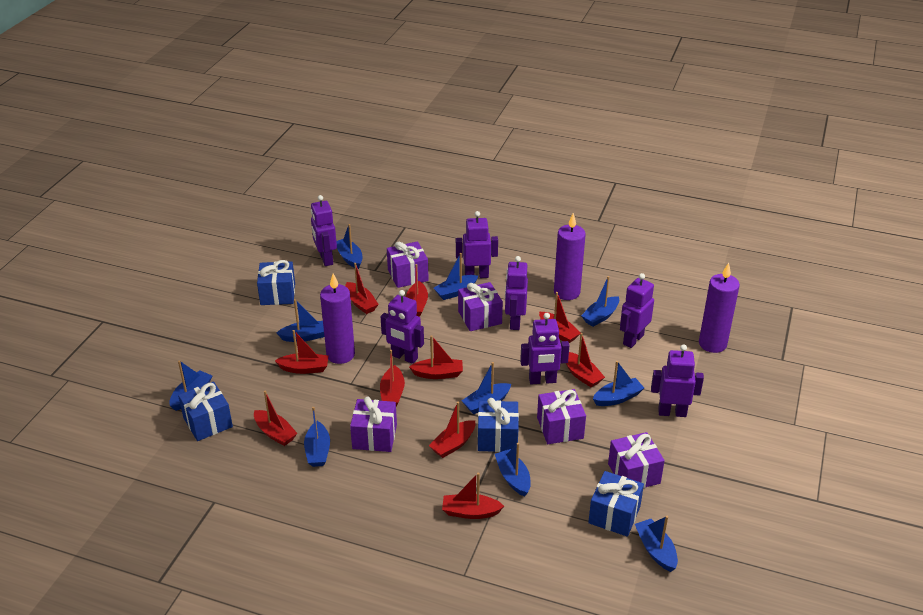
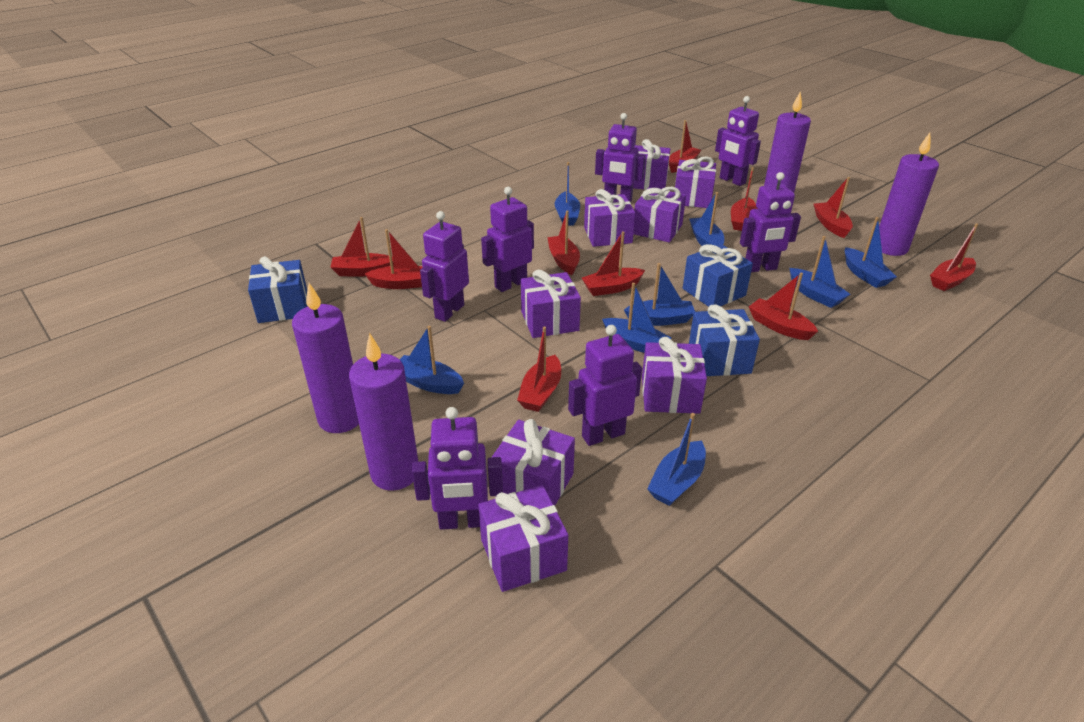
blue boat: [169,360,212,411] [277,299,324,342] [304,407,330,467] [336,224,362,269] [434,253,478,300] [462,362,511,414] [495,443,531,497] [581,276,619,327] [593,361,644,406] [635,516,678,572] = 10 -> [399,326,464,394] [555,162,580,226] [602,283,672,353] [624,263,695,326] [647,413,706,506] [689,192,724,246] [789,236,850,308] [845,217,897,288] = 8
blue gift: [178,382,233,441] [257,260,295,305] [478,398,519,452] [588,471,644,537] = 4 -> [248,256,307,323] [683,244,753,307] [689,304,760,376] = 3
purple candle: [320,274,355,364] [554,213,586,300] [699,263,740,353] = 3 -> [292,283,359,433] [349,333,418,491] [764,91,811,193] [879,133,939,256] = 4
purple gift: [350,396,397,452] [387,241,429,288] [458,282,503,331] [537,389,586,444] [608,432,665,488] = 5 -> [478,485,568,592] [491,419,575,505] [521,270,581,338] [584,189,635,247] [633,139,670,190] [634,187,686,243] [642,337,707,414] [675,156,716,208] = 8

